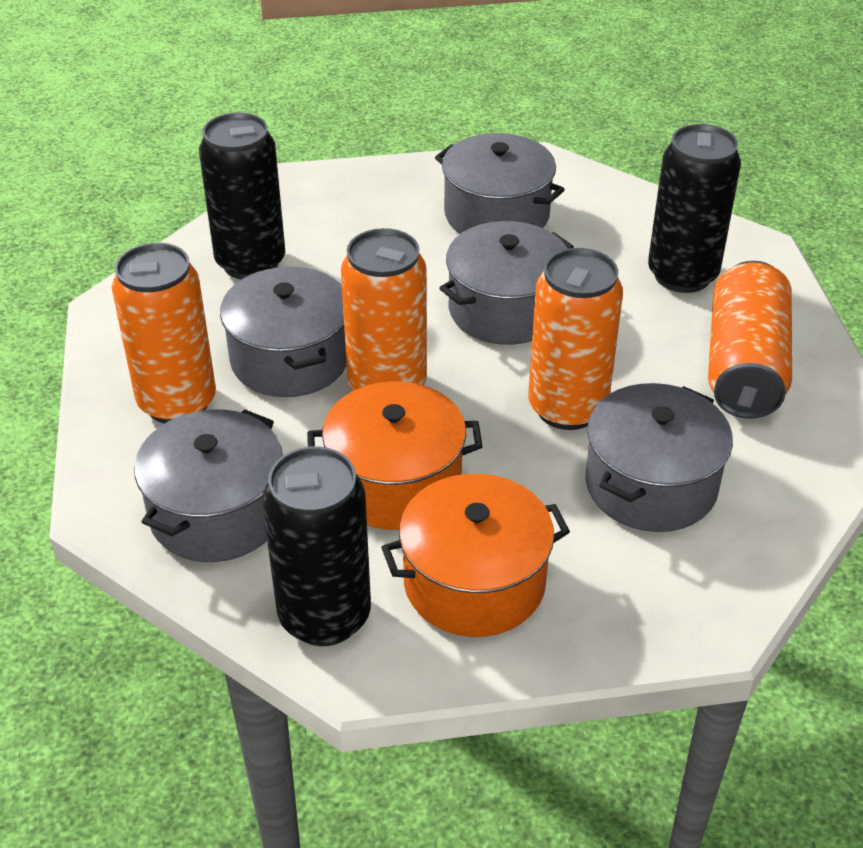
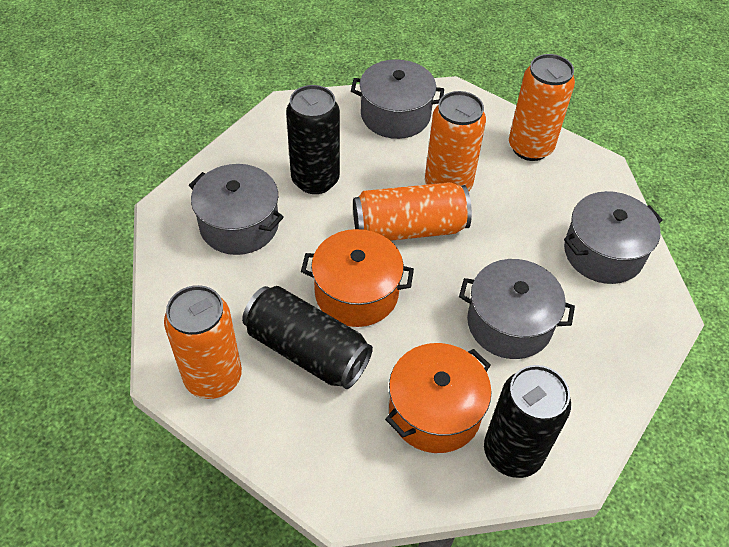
grey pot: [134,409,283,562] [220,267,347,397] [435,133,565,234] [440,221,574,345] [585,383,733,532] = 5 -> [189,164,284,255] [351,59,444,139] [459,259,575,359] [564,191,663,284] = 4

